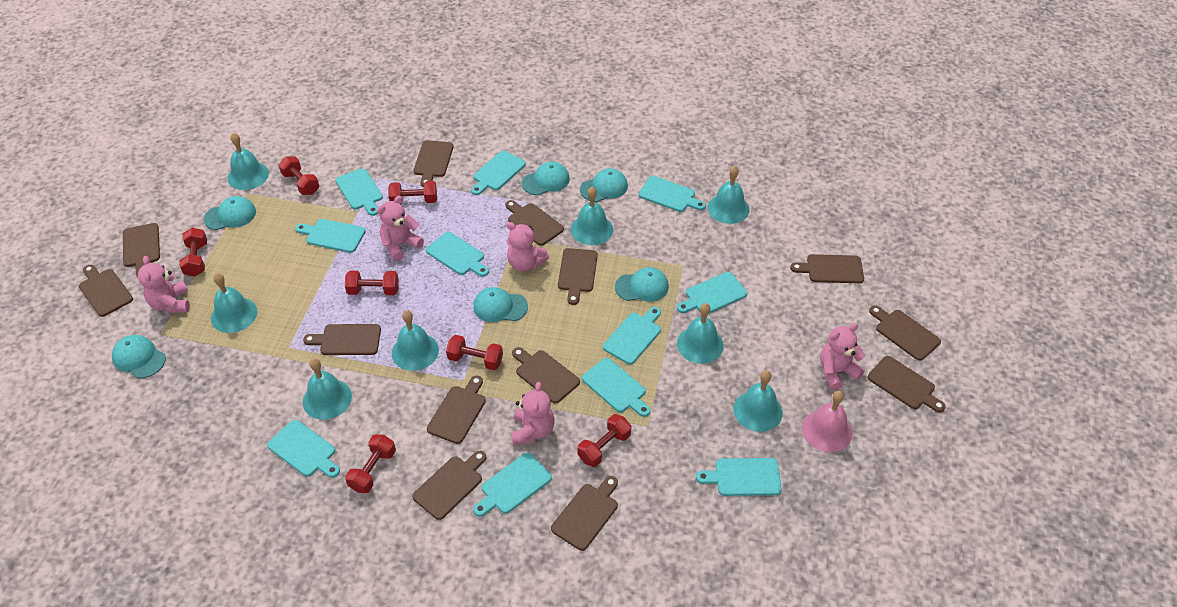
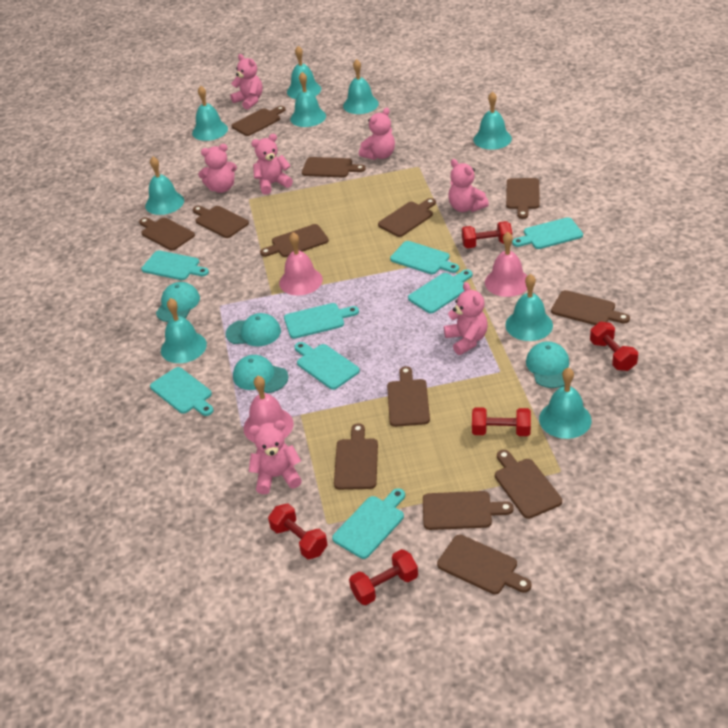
pink bell: [802,391,852,452] = 1 -> [244,376,294,442] [279,232,323,295] [485,232,527,297] = 3
pink teddy bear: [138,256,190,313] [377,196,424,261] [507,222,549,271] [511,382,555,445] [820,323,865,390] = 5 -> [198,144,237,193] [230,54,262,110] [249,420,302,494] [251,134,293,195] [359,108,395,160] [444,282,488,355] [448,159,489,212] = 7
red dumbbell: [179,227,207,277] [279,156,319,195] [345,271,399,295] [345,434,396,493] [388,181,437,203] [446,335,503,370] [577,414,632,467] = 7 -> [268,504,328,559] [349,549,418,605] [462,221,512,248] [472,407,531,436] [590,322,638,371] = 5
turquoise bell: [211,273,258,333] [227,133,269,190] [303,358,352,420] [392,310,439,371] [571,187,613,245] [677,303,724,364] [708,166,750,224] [733,370,783,432] = 8 -> [145,157,184,215] [161,298,207,363] [192,86,228,141] [287,46,321,99] [290,72,326,127] [343,59,379,114] [473,91,512,150] [505,274,553,341] [539,367,592,439] = 9
turquoise cap: [112,335,166,378] [204,196,256,230] [473,287,528,322] [522,162,570,195] [580,168,628,202] [615,267,669,301] = 6 -> [156,282,200,322] [226,313,281,346] [233,355,289,393] [526,341,569,388] = 4
turquoise cutting board: [267,420,340,478] [295,219,366,253] [336,168,383,216] [426,232,489,277] [471,151,526,195] [473,453,552,517] [582,358,651,417] [603,307,661,365] [639,176,706,212] [677,272,747,313] [696,458,782,496] = 11 -> [141,250,209,280] [150,367,213,416] [284,303,359,339] [294,342,360,390] [332,488,405,559] [390,241,459,274] [408,269,473,314] [512,217,583,249] = 8

